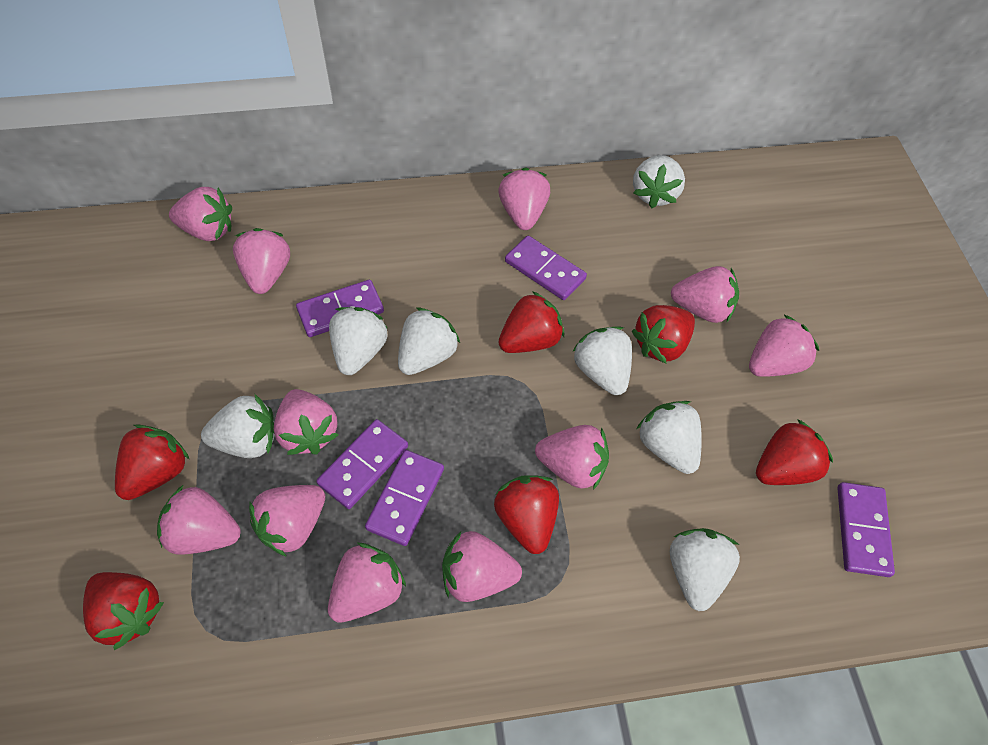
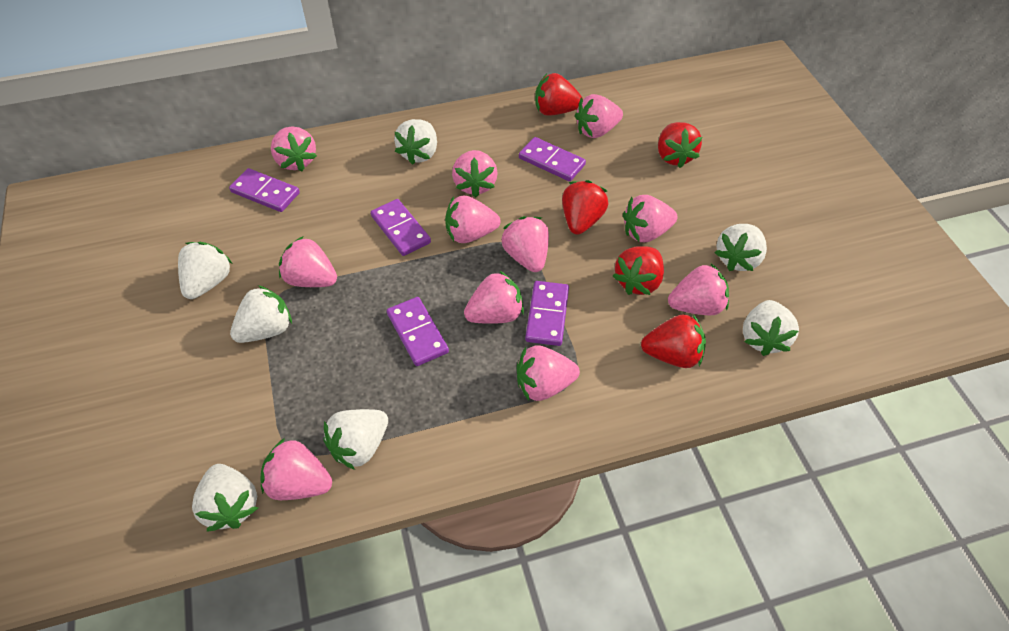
red strawberry: [83,572,164,650] [115,424,189,500] [494,475,559,554] [498,291,564,353] [632,305,695,364] [756,419,833,485] = 6 -> [535,73,583,116] [562,180,608,235] [613,246,664,295] [641,314,706,368] [658,122,702,168] = 5

